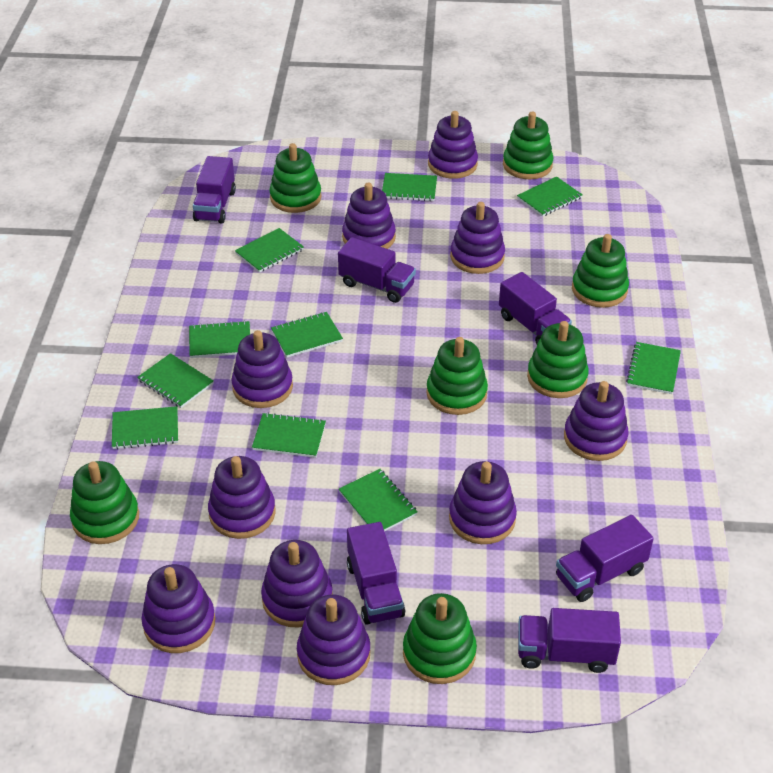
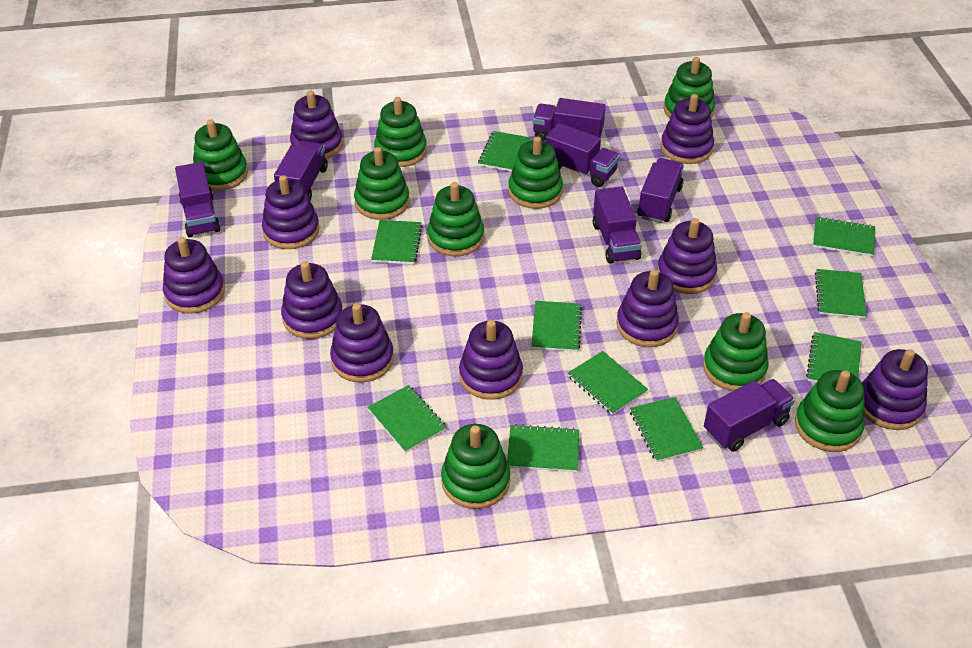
green stacking toy: [70,461,139,544] [270,143,322,213] [403,593,477,684] [426,337,488,415] [503,112,554,179] [527,321,589,398] [572,234,629,308] = 7 -> [193,119,248,191] [354,147,409,220] [374,97,427,167] [427,182,484,256] [441,424,510,509] [508,136,563,209] [664,57,715,118] [703,312,768,391] [795,370,865,452] = 9
purple truck: [193,156,236,223] [338,237,416,303] [347,522,405,625] [499,272,572,344] [518,608,621,673] [556,515,654,602] = 6 -> [175,162,221,237] [274,141,328,200] [533,98,606,141] [545,123,620,187] [593,186,642,264] [637,158,684,223] [704,379,795,452] = 7

